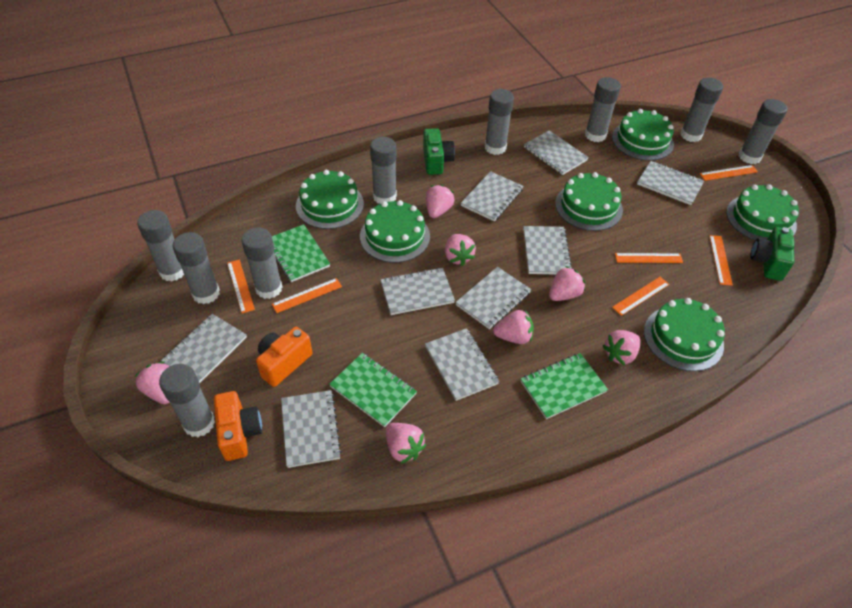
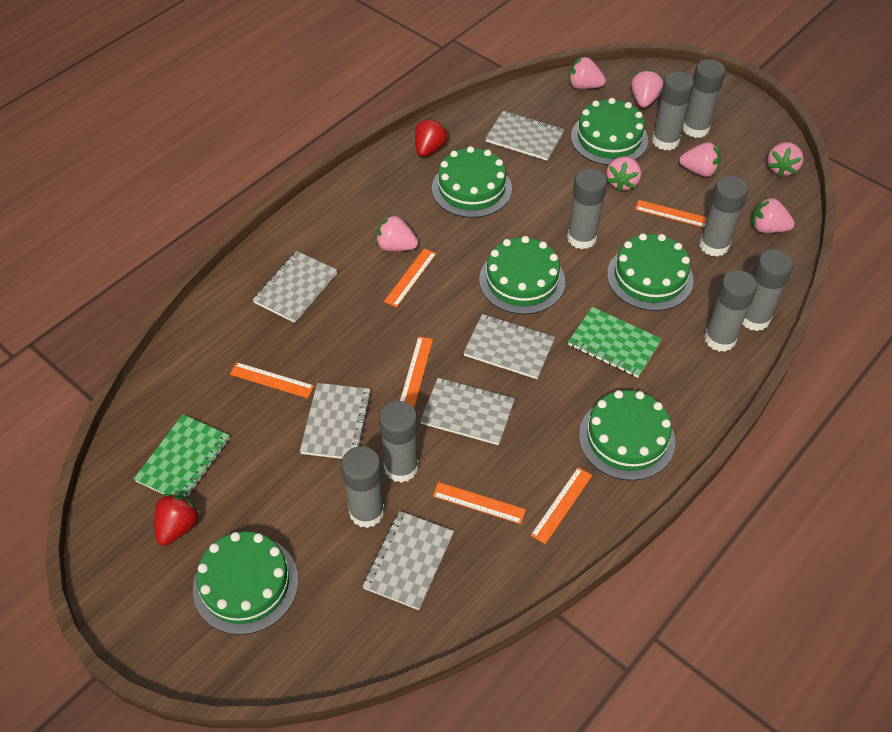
green camera: [423,128,455,175] [750,227,794,281] = 2 -> none = 0
green notebook: [272,224,330,282] [329,353,417,427] [521,353,608,419] = 3 -> [134,414,230,499] [568,307,662,378] = 2
grey glue stick: [137,210,184,282] [159,364,215,437] [172,232,220,304] [242,227,282,299] [370,137,397,204] [484,89,514,155] [585,77,621,142] [680,78,723,142] [739,99,787,164] = 9 -> [341,446,385,528] [379,401,419,483] [567,169,607,249] [652,71,694,150] [683,59,725,138] [699,176,748,257] [704,270,757,352] [743,249,793,331] = 8
grey notebook: [161,314,247,383] [281,390,342,468] [380,267,455,315] [425,328,499,401] [455,267,531,329] [461,171,523,221] [523,226,572,274] [524,130,589,175] [637,161,704,205] = 9 -> [252,251,337,323] [300,383,372,459] [362,511,454,610] [420,378,515,445] [463,314,555,379] [485,111,564,161] = 6
orange camera: [214,391,262,461] [256,327,312,387] = 2 -> none = 0
red strawberry: none = 0 -> [154,494,200,546] [415,118,448,157] = 2

